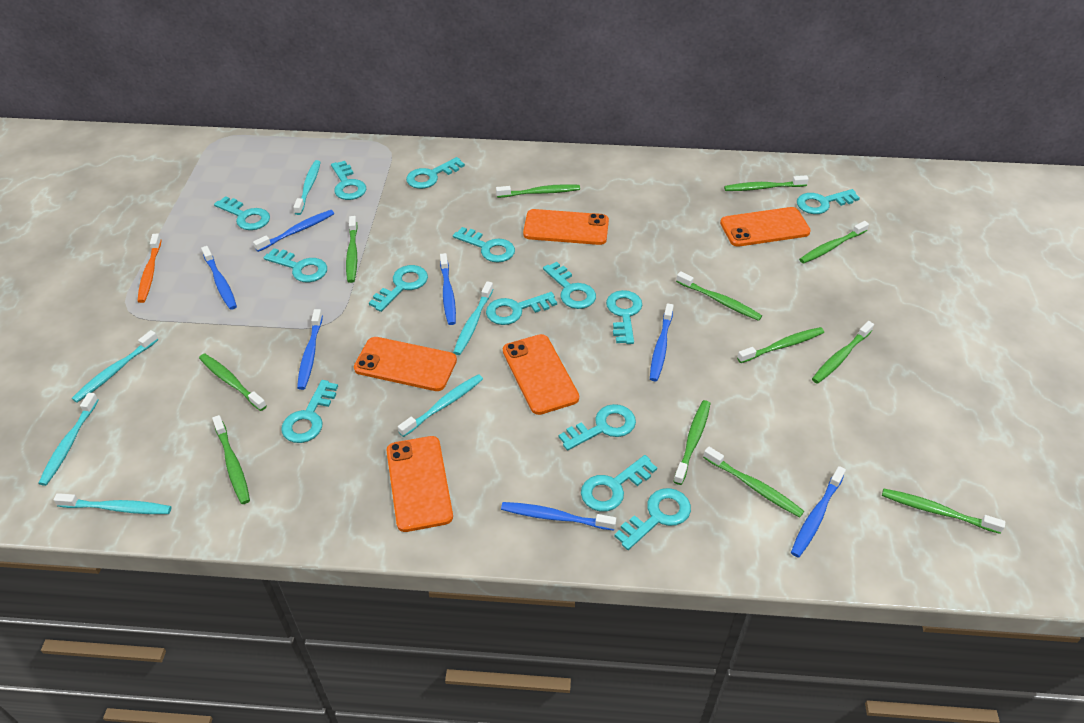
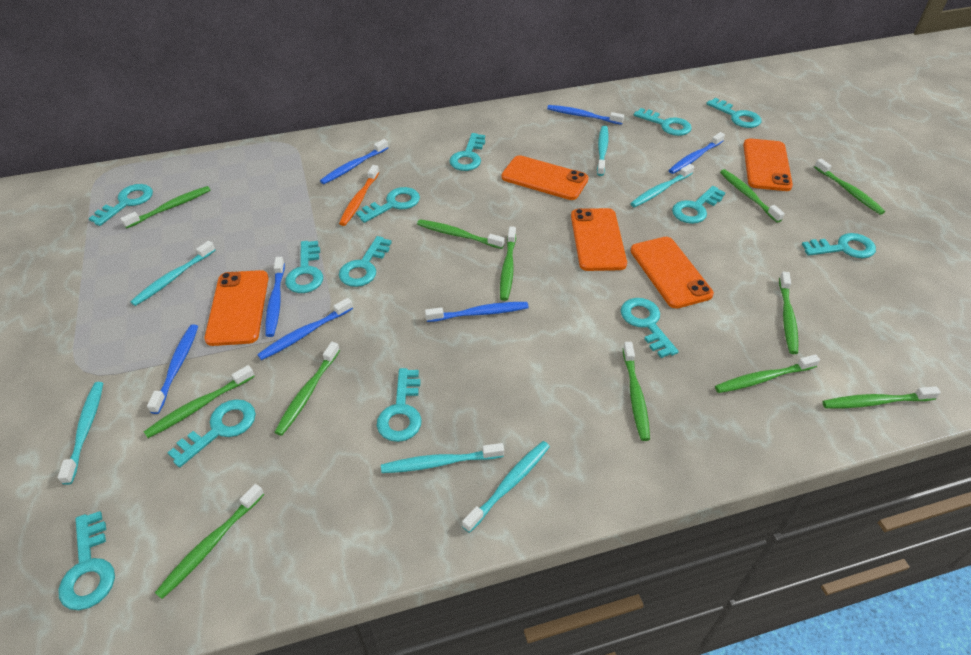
turquoise key: [214,196,270,230] [263,248,327,282] [281,380,338,443] [331,161,366,200] [369,265,428,312] [406,157,465,189] [453,227,515,263] [486,292,557,325] [543,262,596,309] [559,404,636,451] [581,455,657,512] [606,290,642,344] [614,488,691,550] [797,189,860,214] = 14 -> [58,511,115,610] [88,184,153,226] [167,399,256,467] [285,241,323,293] [339,236,392,287] [356,187,420,223] [377,368,422,442] [449,133,485,171] [621,298,679,358] [634,108,692,136] [672,186,726,224] [706,98,761,128] [802,233,876,258] = 13

